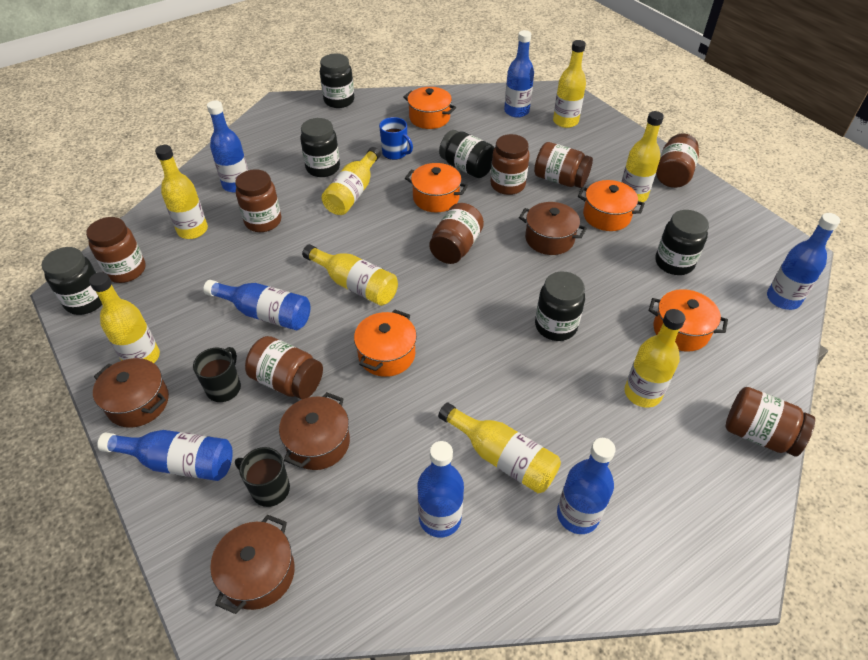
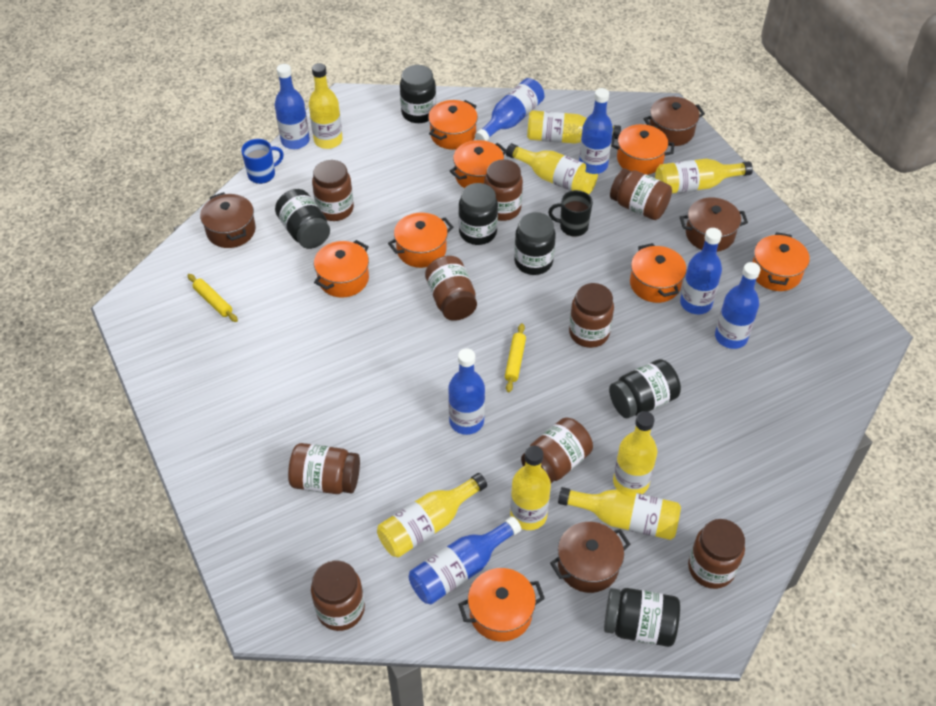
black mug: [193,347,241,402] [235,447,290,507] = 2 -> [548,190,593,236] = 1
brown jar: [86,217,146,283] [235,169,281,232] [245,336,323,399] [429,203,484,264] [490,134,530,195] [534,142,593,188] [656,134,699,188] [726,387,815,456] = 8 -> [288,443,360,494] [311,560,365,631] [312,160,354,221] [425,256,477,321] [484,159,523,221] [521,417,593,483] [569,283,614,348] [610,168,672,220] [688,519,745,589] = 9
orange pot: [354,310,417,377] [403,87,456,129] [405,163,468,212] [578,180,645,231] [649,289,728,352] = 5 -> [314,240,369,298] [388,212,453,268] [428,100,478,150] [450,140,507,188] [458,568,545,641] [611,124,674,175] [630,243,687,303] [752,232,810,291] = 8
yellow rolling pin: none = 0 -> [187,274,238,322] [505,323,526,392] = 2

